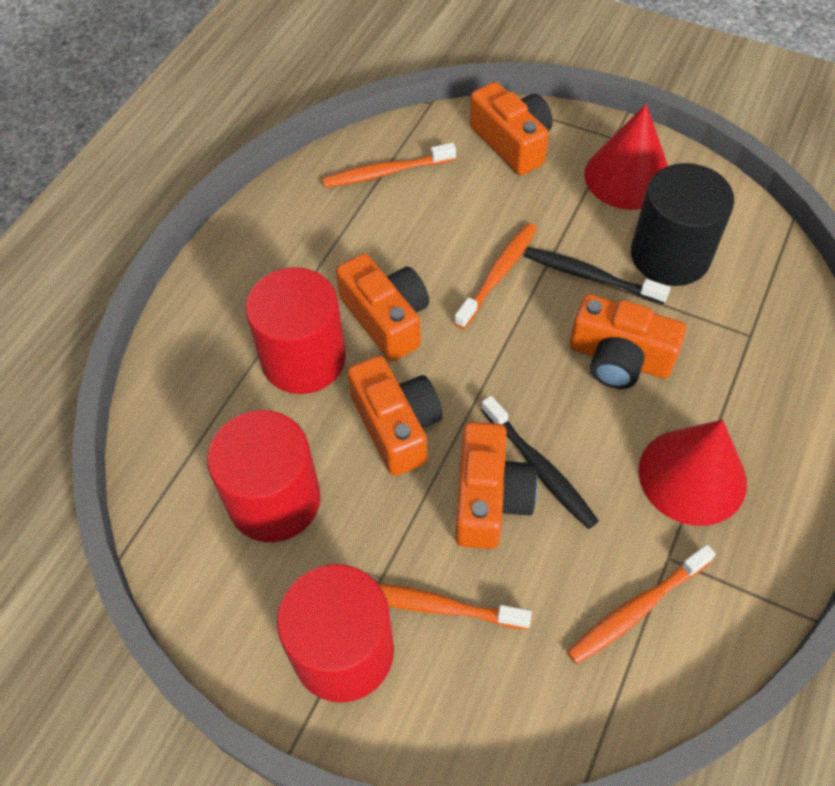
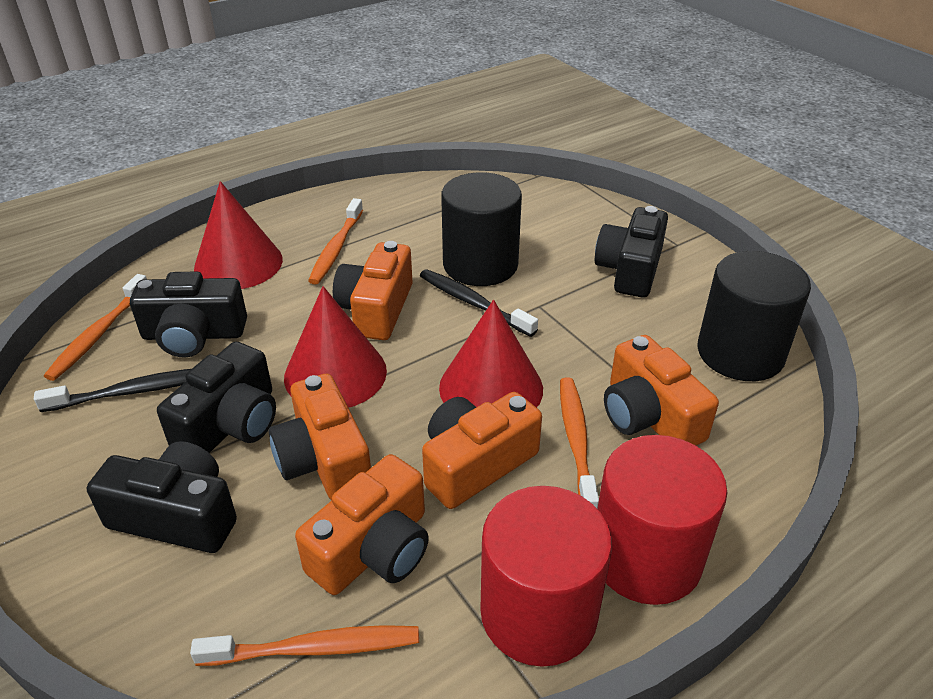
black camera: none = 0 -> [87,441,237,553] [130,272,247,358] [157,342,276,453] [595,206,668,298] = 4
black cylinder: [631,163,734,286] = 1 -> [441,172,522,286] [697,251,811,381] = 2
red cone: [584,104,668,210] [638,420,747,526] = 2 -> [194,181,283,289] [284,286,387,408] [439,300,543,408] = 3
red cylinder: [207,410,321,542] [245,267,346,394] [277,564,394,703] = 3 -> [480,486,612,667] [597,435,728,605] = 2

